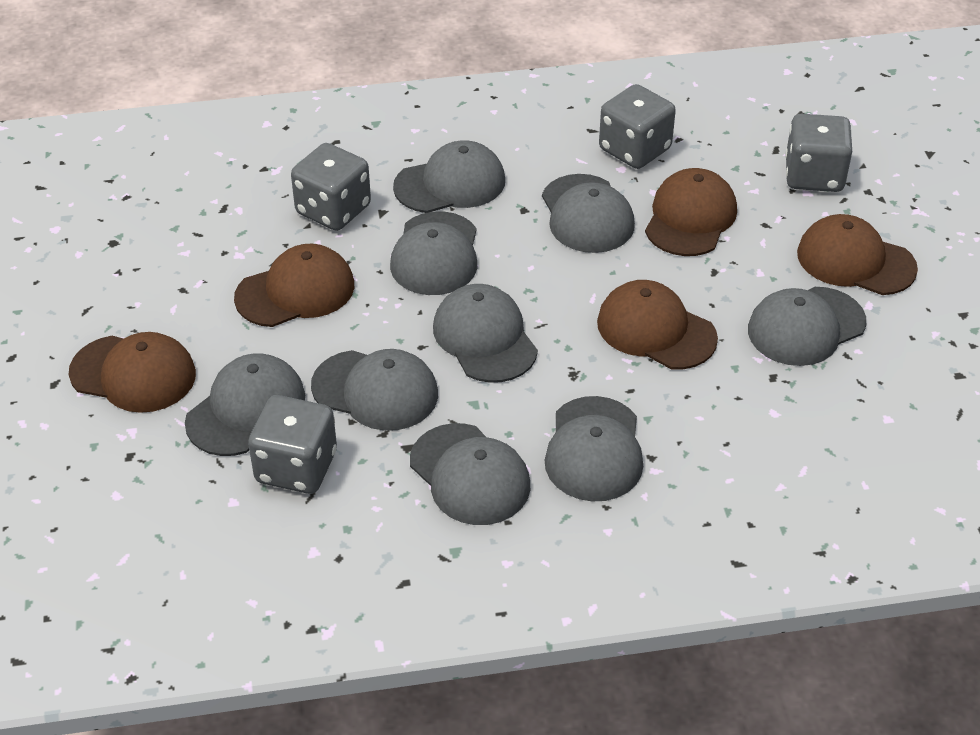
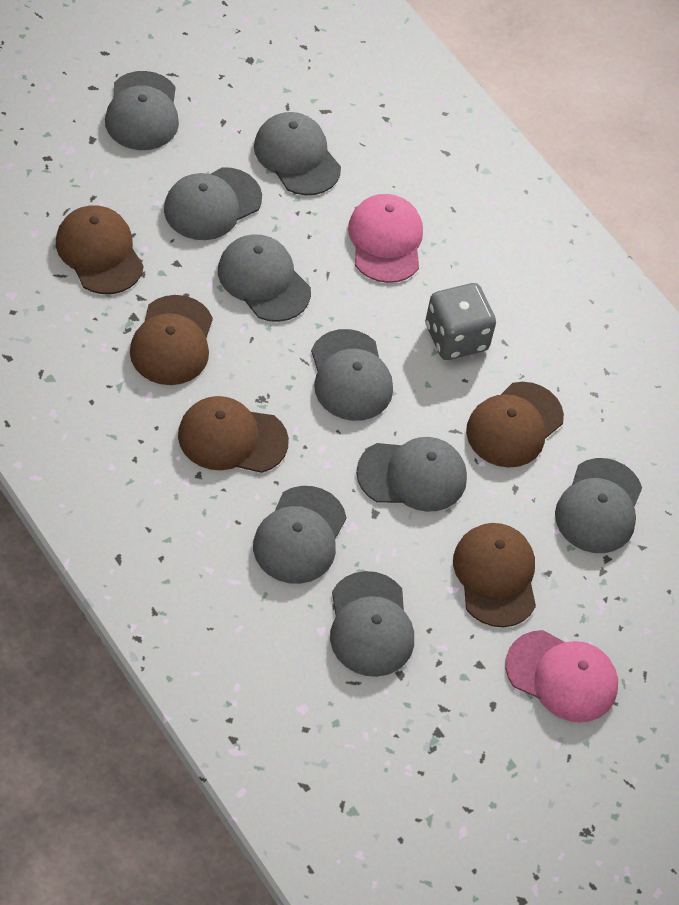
grey dice: [248,395,337,494] [291,143,371,231] [599,84,676,169] [785,114,852,192] = 4 -> [425,283,496,360] = 1
pink cap: none = 0 -> [348,194,423,283] [505,630,618,722] = 2

